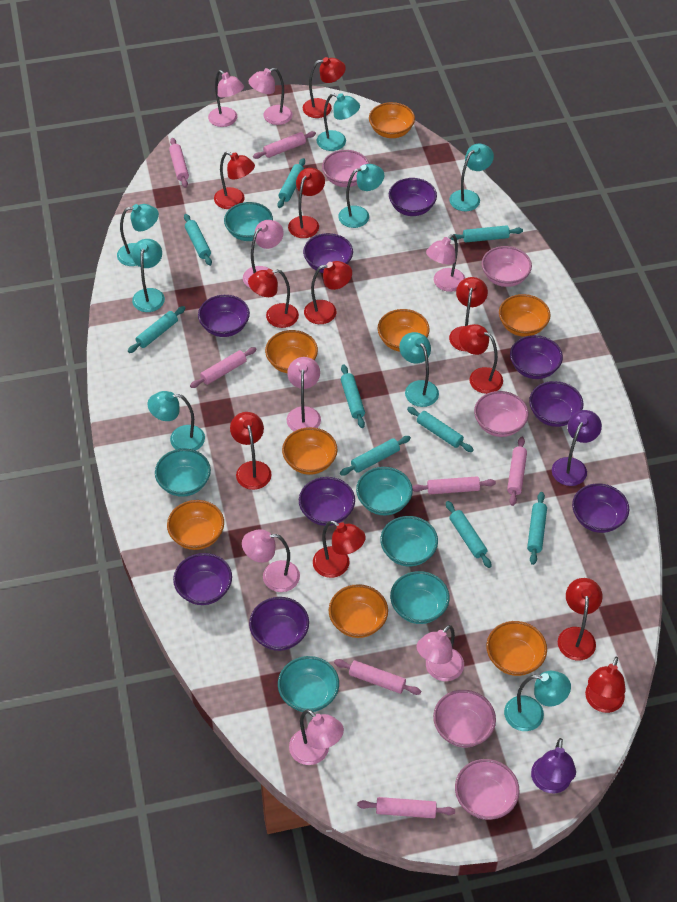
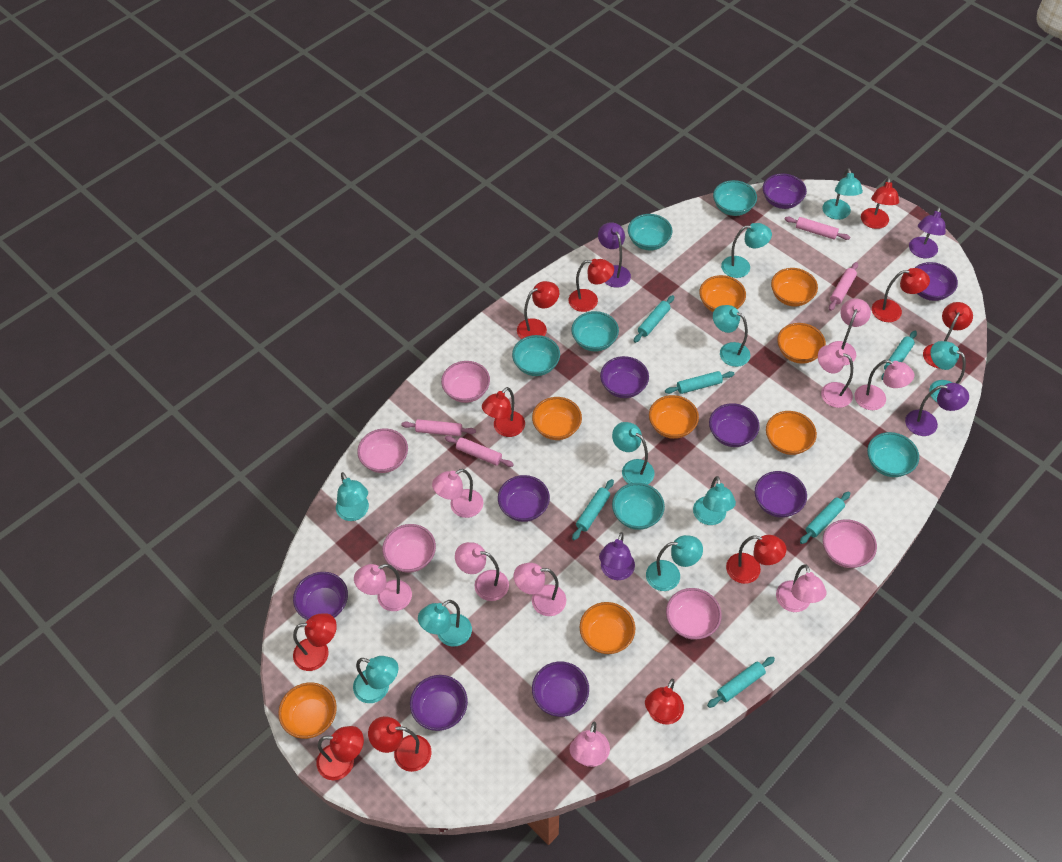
pink lamp: [208,70,244,127] [242,529,300,592] [243,220,284,288] [248,68,293,125] [287,357,321,431] [289,709,344,765] [417,625,464,681] [426,234,465,292] = 8 -> [354,564,412,611] [432,469,483,518] [455,542,509,601] [513,563,566,616] [569,722,610,767] [776,564,826,612] [818,345,853,408] [829,299,871,366] [855,360,914,410] = 9
pink rolling pin: [169,138,189,188] [190,347,257,388] [253,131,316,159] [334,659,421,695] [357,797,455,818] [412,477,496,494] [507,437,527,506] = 7 -> [401,419,476,436] [445,436,514,467] [784,217,850,240] [829,262,858,311] = 4
purple lamp: [531,738,576,793] [552,410,602,486] = 2 -> [598,222,631,288] [599,532,635,580] [905,383,969,436] [909,207,946,258] = 4
turquoise lamp: [117,204,159,266] [132,239,165,312] [147,391,205,450] [317,93,360,151] [338,164,384,228] [399,332,439,407] [449,143,494,211] [504,671,571,731] = 8 -> [336,472,369,521] [353,656,399,703] [418,600,472,646] [612,422,655,484] [646,535,703,591] [693,476,736,525] [713,305,750,367] [721,223,772,278] [822,168,863,220] [929,341,966,402] = 10
turquoise rolling pin: [128,306,185,353] [184,214,212,266] [277,158,305,208] [340,436,411,476] [341,364,365,428] [407,407,474,452] [446,501,492,568] [451,225,523,242] [527,492,547,565] = 9 -> [572,479,614,540] [634,295,674,343] [665,371,734,394] [707,657,775,708] [800,492,850,544] [882,331,917,380] = 6

